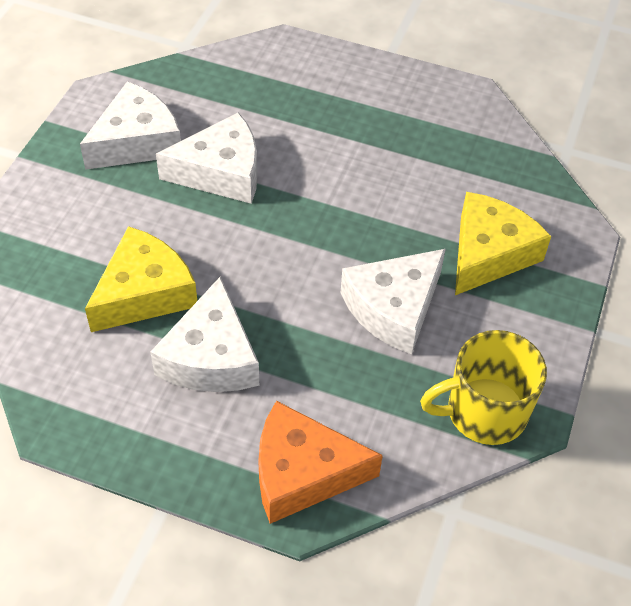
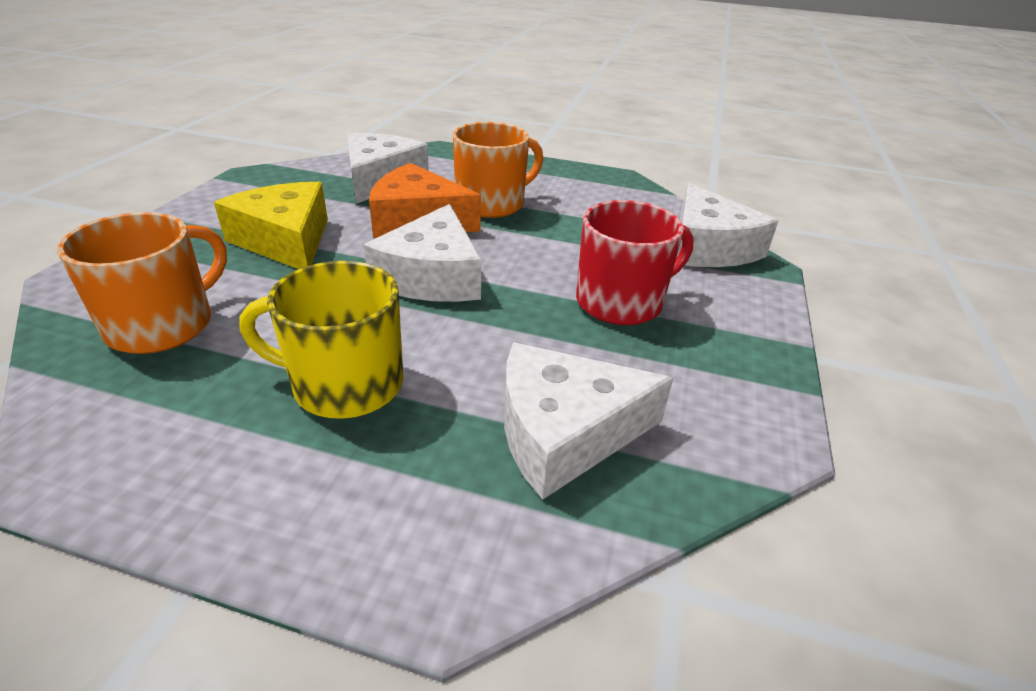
orange mug: none = 0 -> [57,212,227,354] [453,122,543,218] = 2
red mug: none = 0 -> [576,200,694,325] = 1
yellow cheese: [85,226,197,332] [455,192,551,295] = 2 -> [214,182,328,269] = 1

